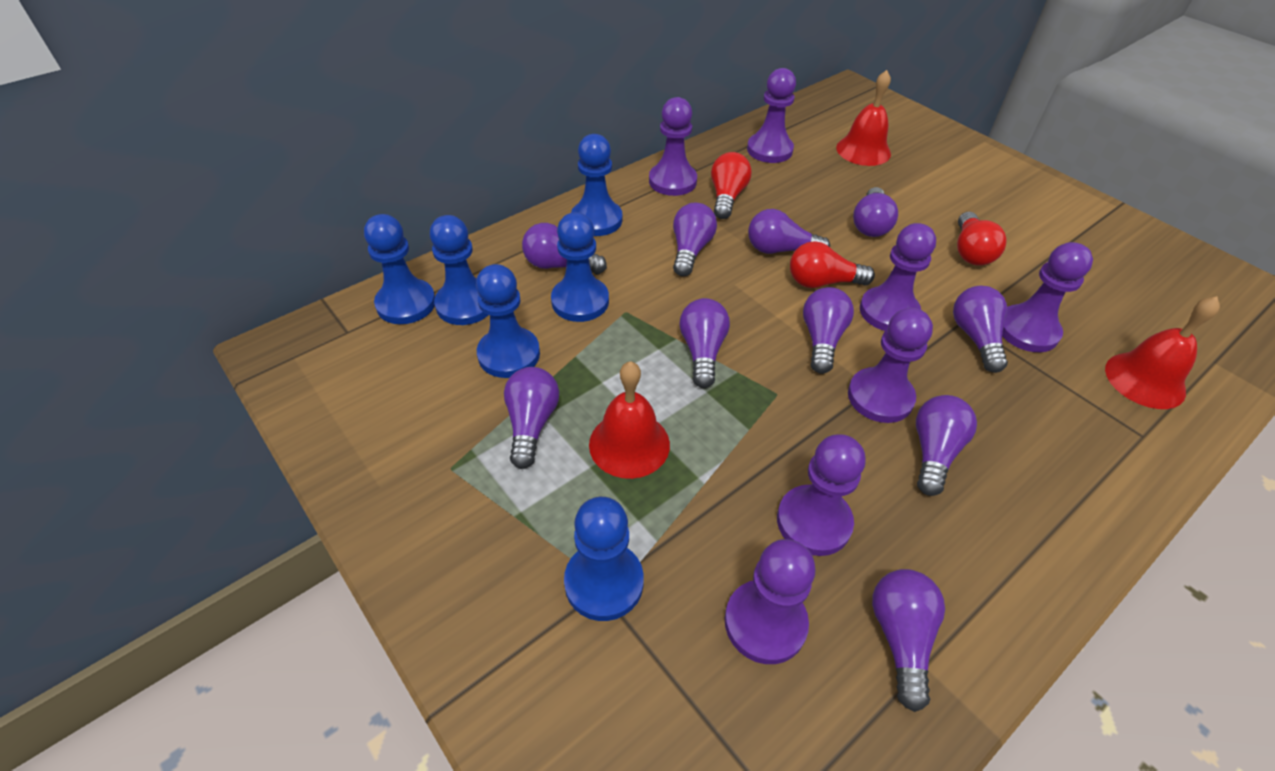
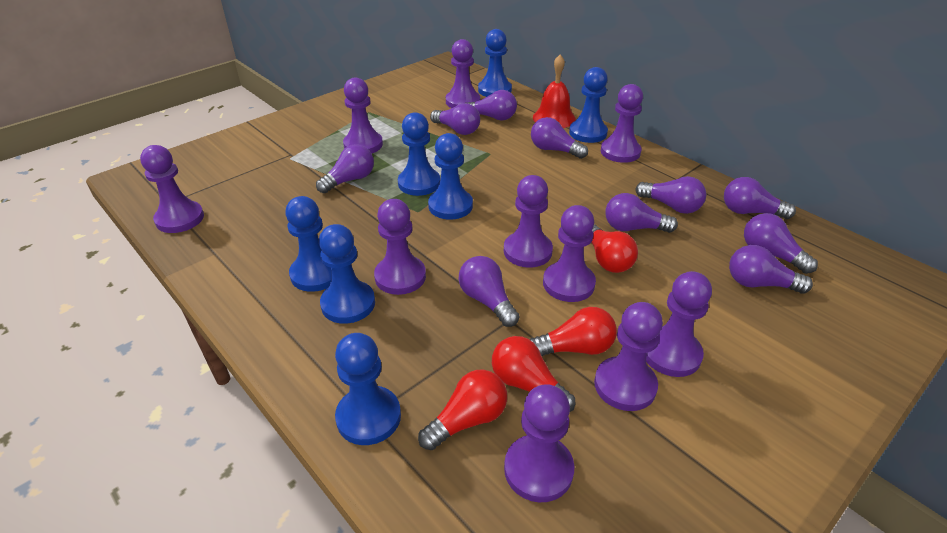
blue pawn: [364,214,435,324] [430,215,488,325] [476,264,540,378] [551,212,609,322] [564,497,644,621] [571,134,622,236] = 6 -> [285,196,331,292] [319,224,375,324] [335,333,401,445] [398,112,440,196] [428,133,473,220] [478,29,512,97] [569,67,608,143] = 7
purple pawn: [649,97,697,196] [724,539,815,664] [747,68,796,163] [777,434,865,556] [848,308,933,423] [860,223,936,331] [1002,242,1093,352] = 7 -> [140,145,204,233] [343,78,383,154] [374,199,426,295] [446,39,480,108] [504,175,553,268] [504,384,575,502] [543,205,596,302] [594,302,663,411] [601,84,643,163] [646,271,712,377] = 10
red bell: [589,361,670,479] [836,70,891,166] [1105,296,1220,409] = 3 -> [533,55,576,128] = 1
red light bulb: [711,152,752,219] [790,241,875,288] [957,212,1006,266] = 3 -> [418,370,507,450] [492,336,575,412] [529,307,617,356] [591,224,638,273] = 4

